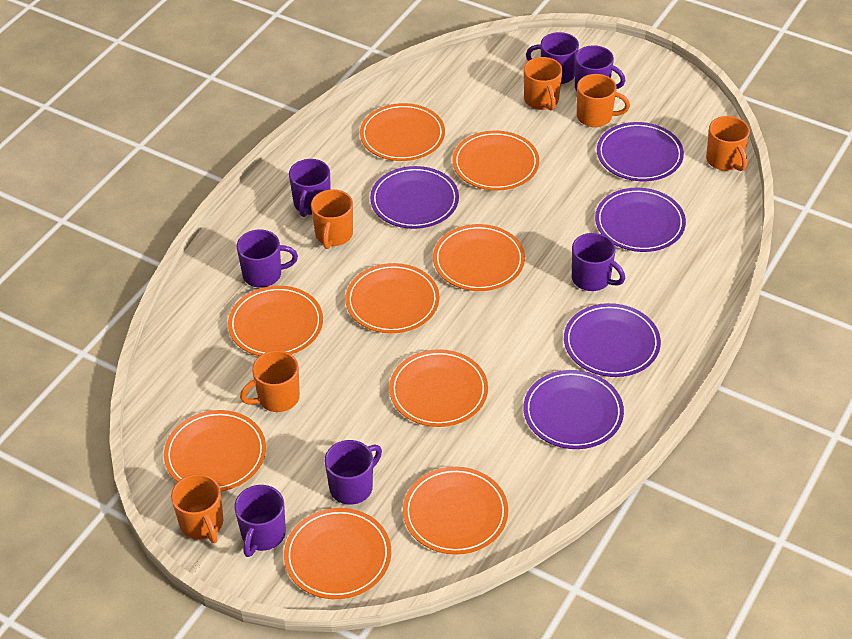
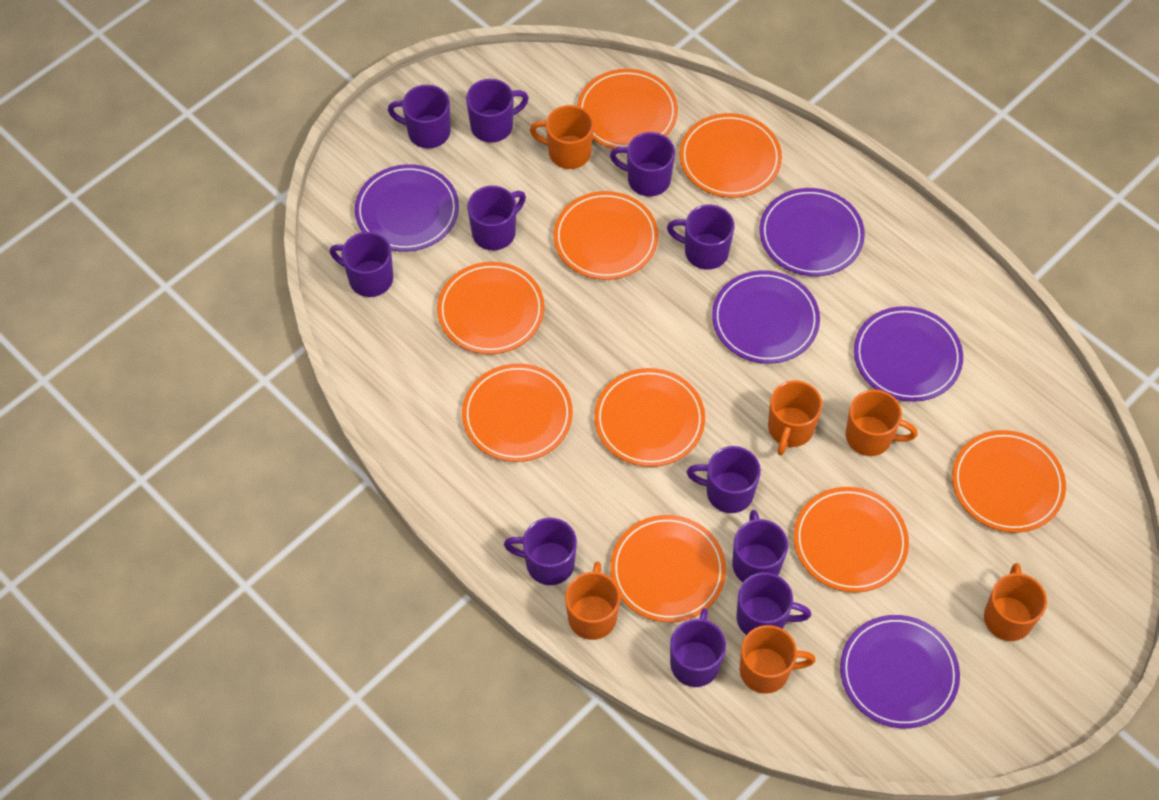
purple mug: [234,485,286,557] [237,230,298,288] [289,159,331,217] [324,440,382,505] [526,32,579,84] [572,233,625,291] [575,45,626,91] = 7 -> [330,232,393,297] [388,85,450,148] [466,79,529,143] [467,186,526,250] [504,517,577,585] [610,132,675,196] [667,205,735,270] [670,608,726,687] [687,446,761,513] [733,510,788,582] [737,572,811,635] = 11

